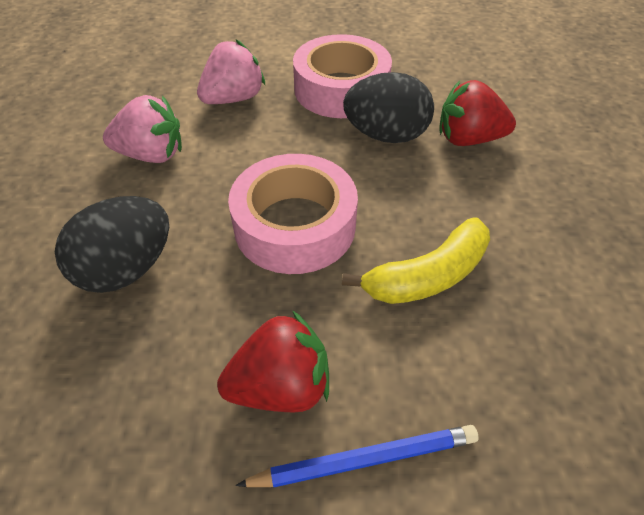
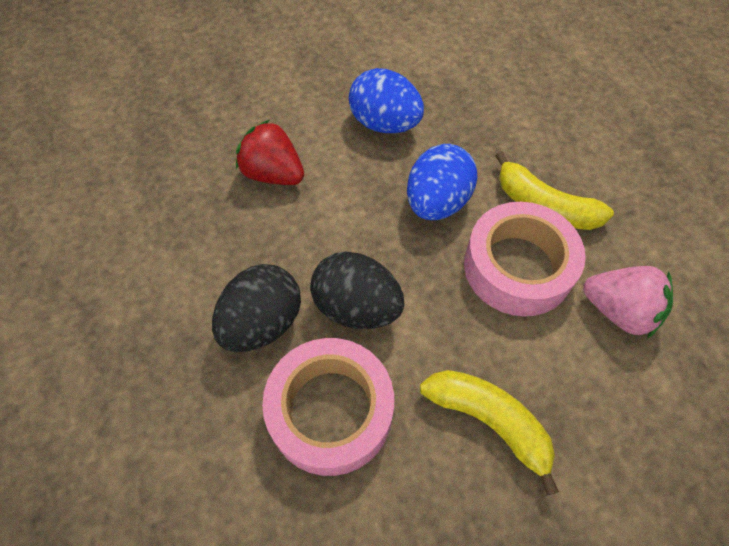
blue egg: none = 0 -> [349,68,424,133] [407,144,478,220] = 2
blue pencil: [236,425,479,487] = 1 -> none = 0
pink strawberry: [103,95,182,163] [197,39,265,104] = 2 -> [583,266,673,339] = 1
red strawberry: [217,311,329,412] [439,80,516,146] = 2 -> [236,120,304,185] = 1
yellow banana: [342,217,490,304] = 1 -> [420,370,559,495] [495,151,614,230] = 2

